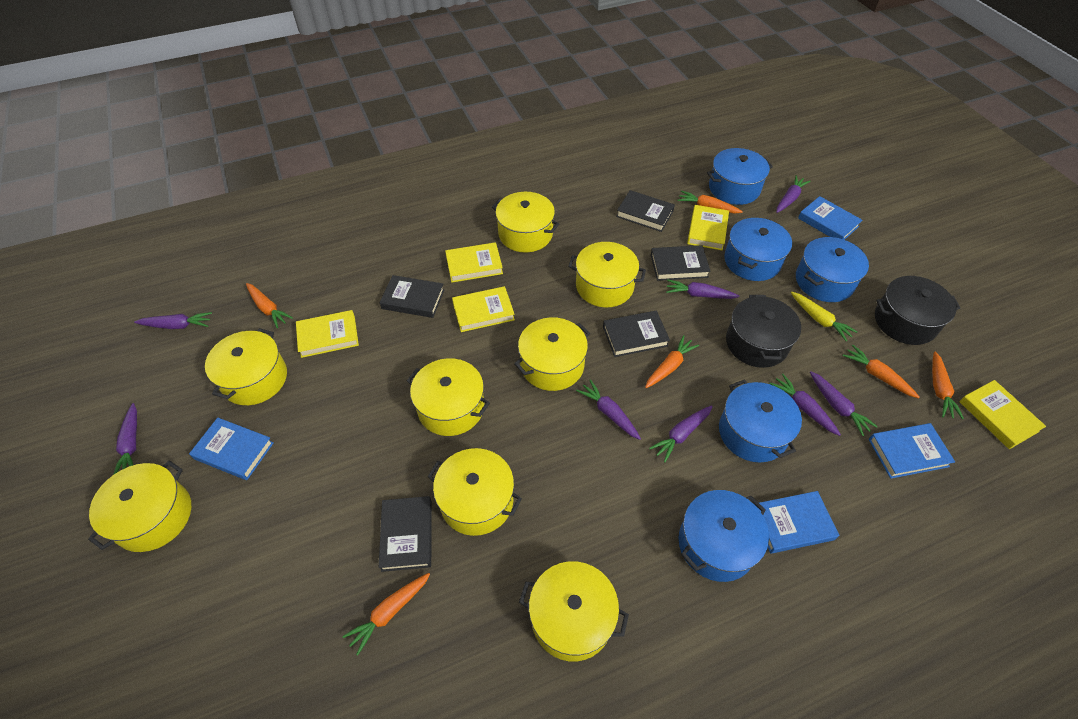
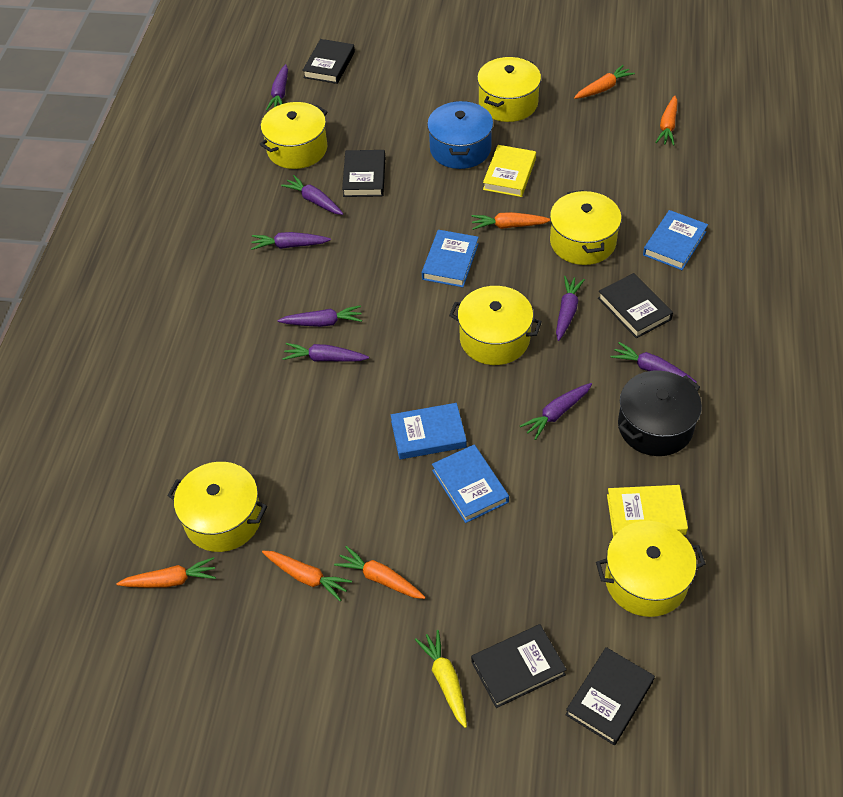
black pot: [726,295,801,368] [875,276,961,345] = 2 -> [618,370,702,456] = 1
blue pot: [679,490,769,582] [707,148,773,205] [719,379,802,462] [724,218,792,281] [796,237,869,302] = 5 -> [427,101,493,169] = 1
yellow book: [296,310,359,358] [445,242,503,282] [452,286,515,332] [687,205,729,250] [959,380,1046,449] = 5 -> [483,145,536,197] [607,485,688,537] = 2
yellow pot: [88,461,191,552] [205,328,287,405] [407,358,490,436] [428,448,522,536] [492,192,559,253] [514,317,590,391] [519,561,629,662] [568,242,646,307] = 8 -> [167,462,267,552] [259,102,328,169] [449,286,542,365] [477,57,541,122] [550,190,622,265] [596,521,706,617] = 6

